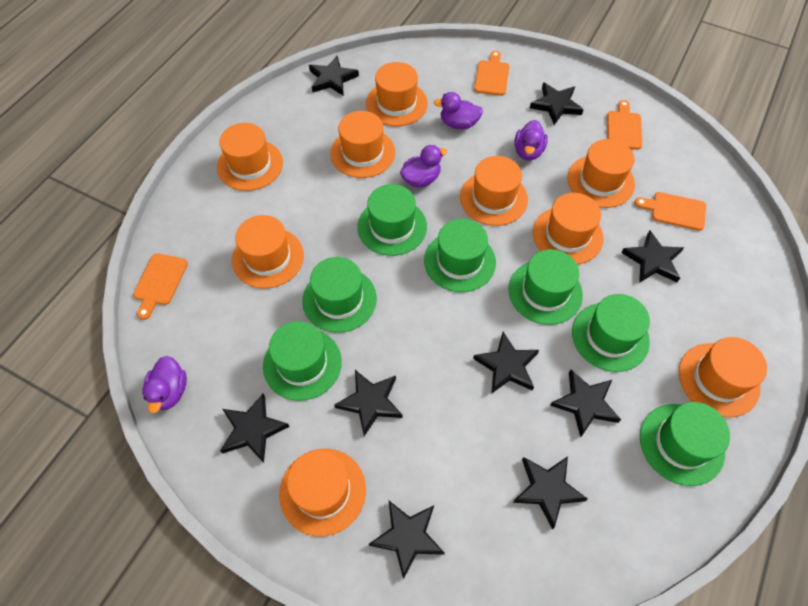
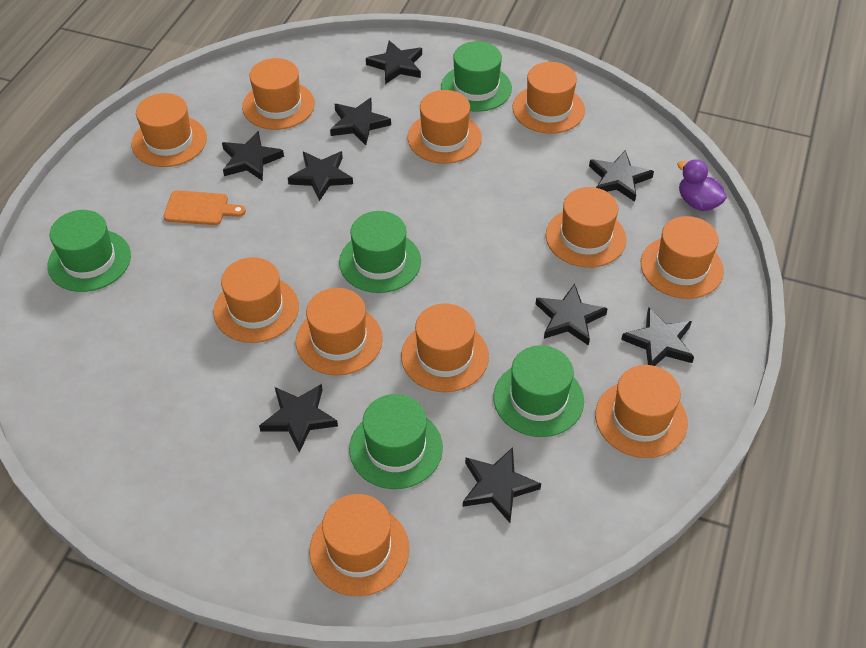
green hat: [263,321,342,401] [302,257,377,333] [357,184,427,256] [424,219,496,292] [508,249,583,325] [572,294,650,372] [640,402,730,486] = 7 -> [47,210,131,292] [339,211,421,293] [349,394,443,489] [441,41,512,112] [494,345,584,437] = 5
orange cutting board: [133,253,188,320] [474,51,510,96] [607,100,642,150] [634,192,706,231] = 4 -> [164,191,246,225] = 1
orange hat: [217,123,283,191] [232,215,304,289] [279,449,366,537] [330,111,395,178] [366,62,428,126] [460,156,528,226] [533,193,604,264] [567,139,635,208] [679,337,767,418] = 9 -> [132,93,207,167] [213,257,299,343] [242,58,315,130] [296,288,383,376] [309,494,409,596] [401,303,489,392] [408,90,482,164] [512,62,585,134] [546,187,626,268] [595,365,688,458] [641,216,724,299] = 11
purple duck: [142,356,187,413] [400,145,447,187] [434,92,483,129] [514,120,548,160] = 4 -> [677,159,727,211] = 1

